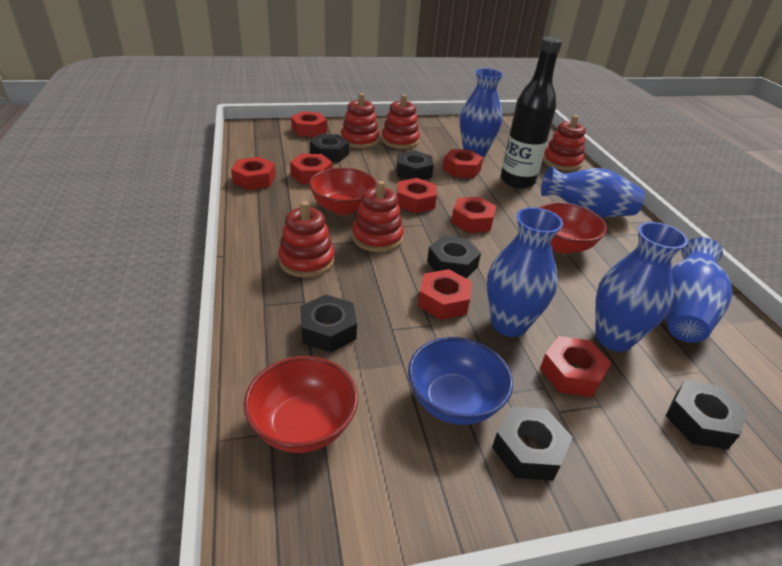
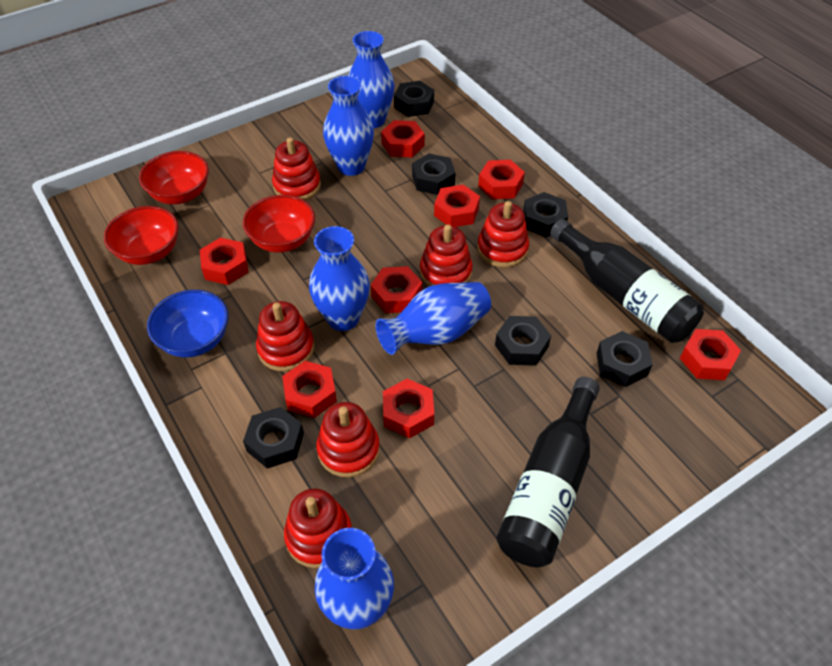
black bottle: [501,37,562,189] = 1 -> [496,377,600,567] [550,219,704,343] = 2
red stacking toy: [278,201,335,278] [341,93,379,149] [352,181,404,252] [381,94,420,149] [543,115,586,171] = 5 -> [256,301,314,372] [272,137,321,201] [284,488,352,568] [316,402,380,477] [420,224,473,286] [477,201,529,267] = 6

